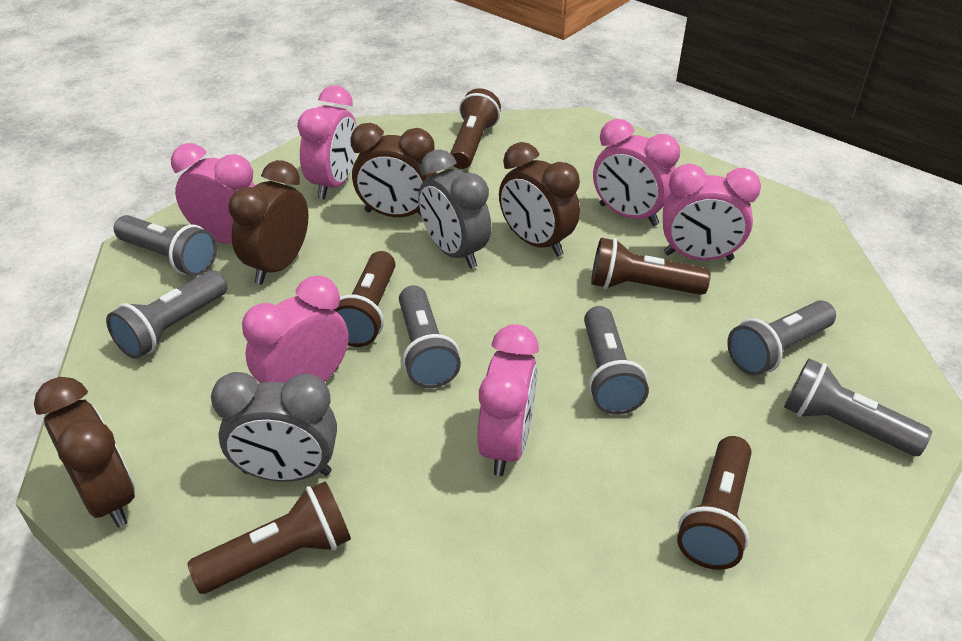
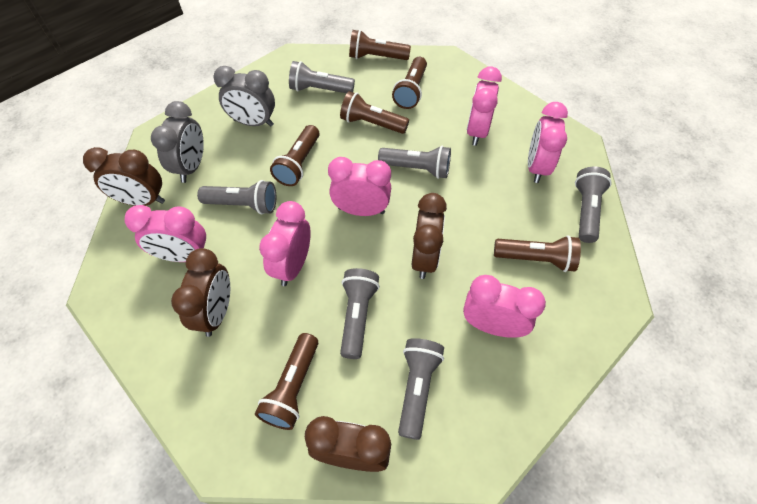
brown flashlight: [187,481,351,594] [334,251,395,347] [450,88,501,169] [591,238,711,295] [677,436,752,570] = 5 -> [255,333,318,430] [270,125,319,186] [340,91,409,134] [349,30,411,60] [392,57,427,109] [494,235,581,272] = 6

